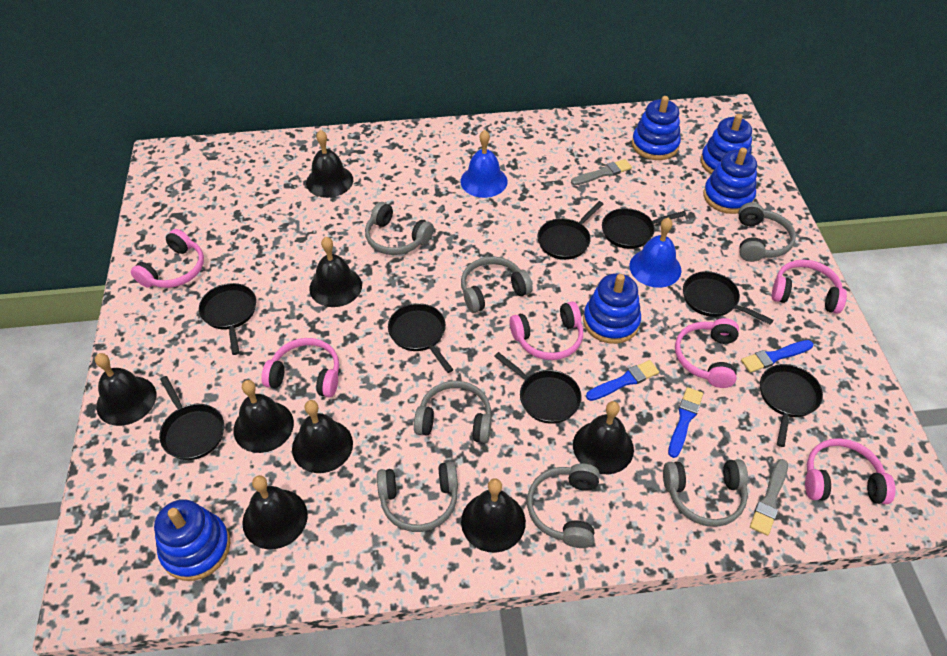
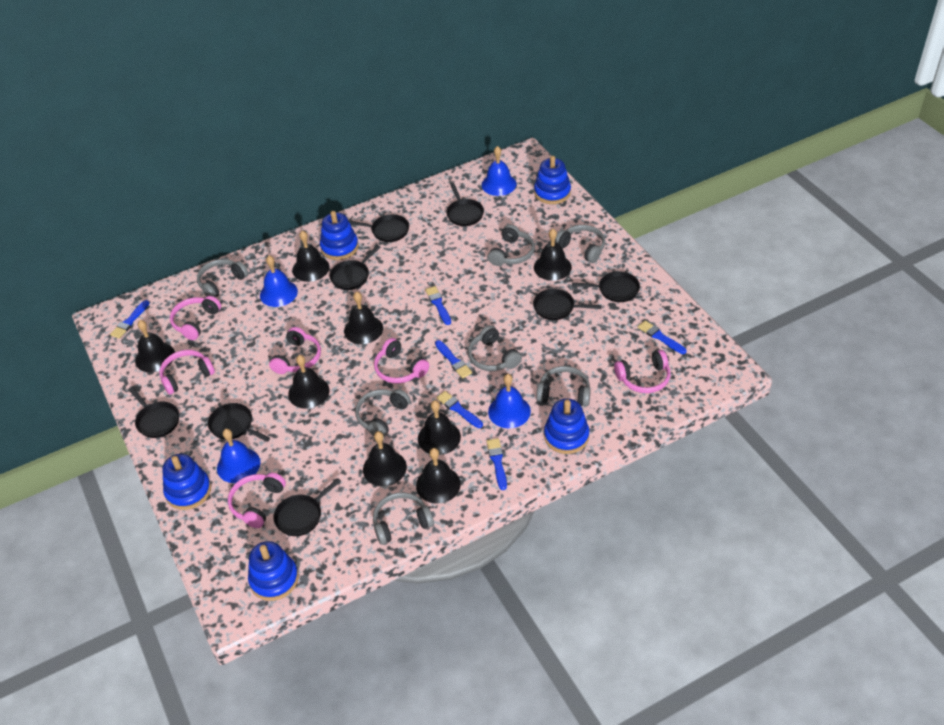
blue bell: [460,130,508,198] [629,217,681,288] = 2 -> [217,429,260,483] [260,256,298,307] [482,146,517,196] [488,374,531,428] = 4
blue brush: [586,360,659,401] [668,387,703,458] [741,340,813,373] = 3 -> [110,300,150,339] [425,286,451,325] [435,340,472,378] [436,391,483,428] [487,438,507,490] [638,320,686,354] = 6
grey brush: [571,159,632,185] [750,459,788,536] = 2 -> none = 0

